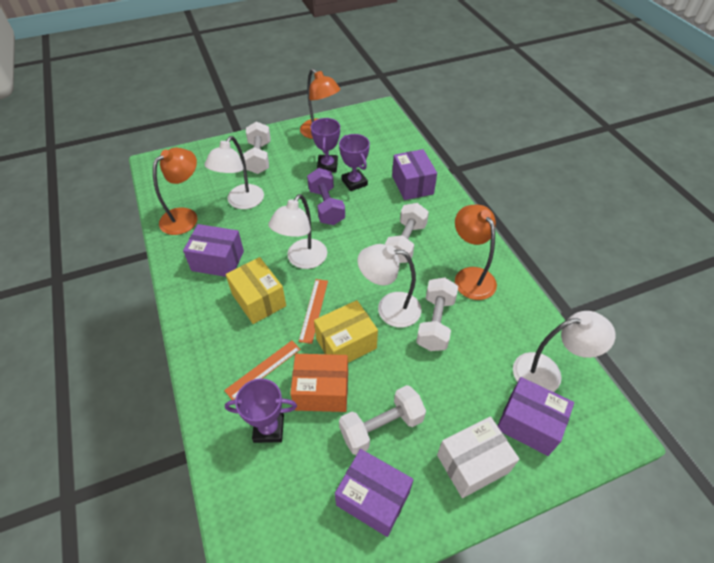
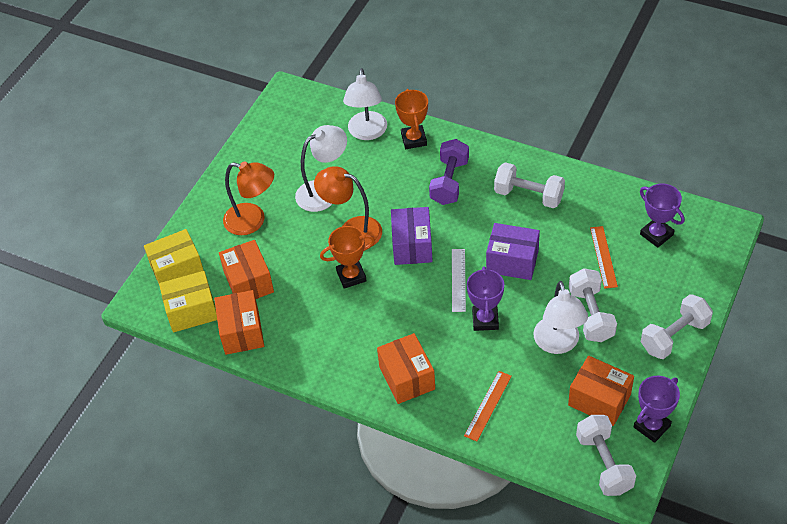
orange box: [290,354,348,412] = 1 -> [214,290,264,355] [219,240,274,299] [377,333,435,404] [568,356,634,426] = 4
orange lamp: [153,148,197,235] [300,69,340,139] [455,205,497,300] = 3 -> [223,161,274,235] [314,166,382,247] = 2
orange trophy: none = 0 -> [320,226,375,289] [395,89,428,149] = 2
purple box: [183,224,244,277] [335,449,414,537] [392,149,437,200] [498,377,574,456] = 4 -> [391,207,433,265] [486,223,540,280] = 2
white box: [437,416,519,498] = 1 -> none = 0
white lamp: [204,136,264,209] [268,194,327,269] [357,244,422,327] [513,311,615,392] = 4 -> [295,125,347,212] [343,68,387,140] [533,281,588,354] = 3
white ruler: none = 0 -> [452,249,466,312] = 1

